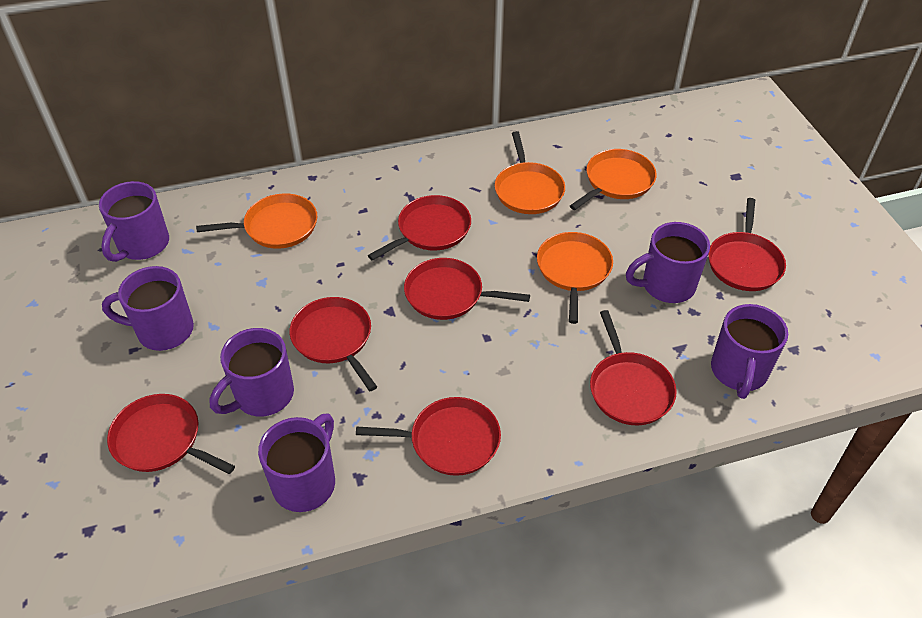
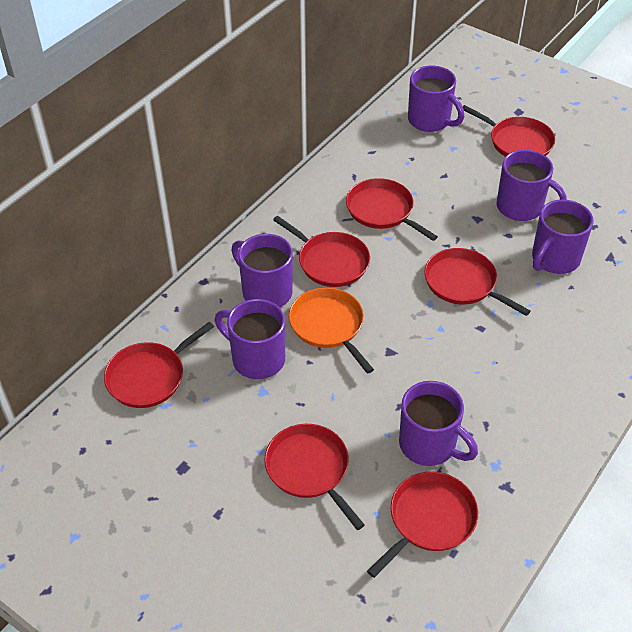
orange pan: [196,193,317,249] [495,131,565,214] [537,232,613,324] [570,149,657,210] = 4 -> [289,287,374,374] = 1

